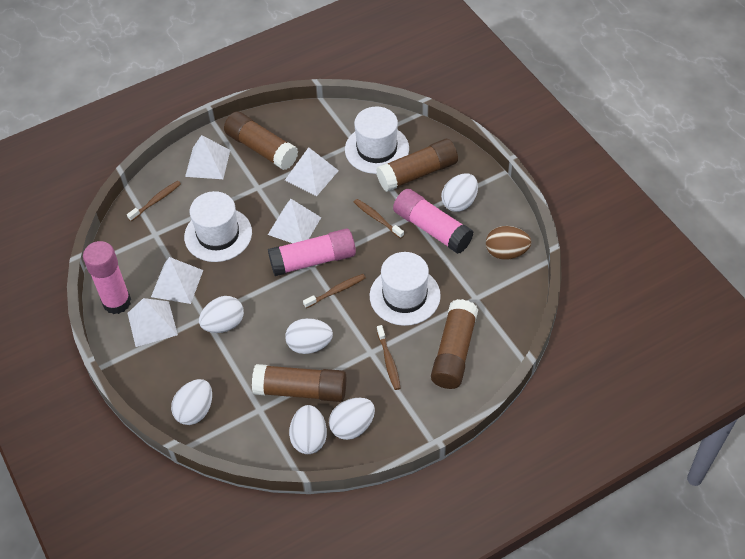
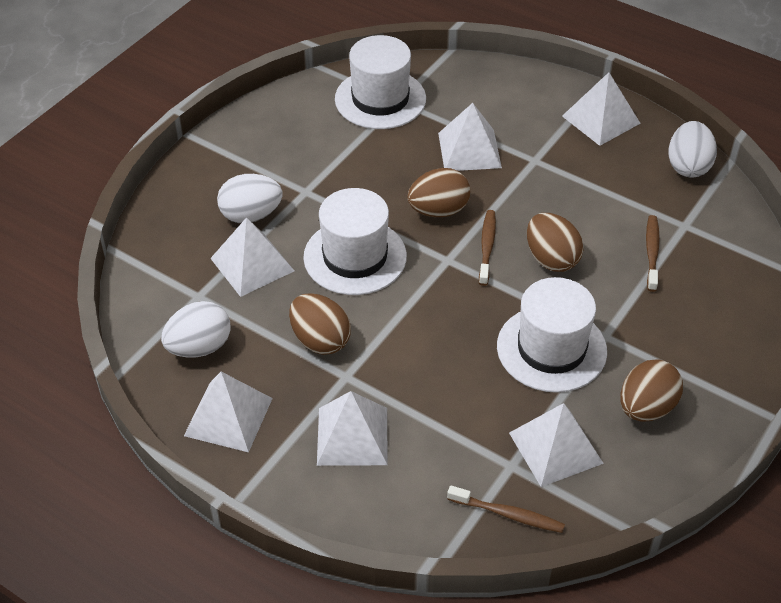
brown egg: [486,226,531,260] = 1 -> [289,293,351,355] [407,168,470,217] [527,213,584,272] [620,359,683,422] = 4
brown glue stick: [224,112,298,170] [252,364,346,402] [376,139,458,192] [431,299,478,389] = 4 -> none = 0
brown toothbrush: [127,181,181,221] [303,274,366,308] [354,199,404,239] [377,325,401,390] = 4 -> [447,486,565,533] [479,210,496,286] [646,215,660,292] = 3
pink glue stick: [83,241,131,314] [268,229,356,276] [393,189,474,254] = 3 -> none = 0
white egg: [171,379,212,425] [199,296,244,333] [285,318,333,354] [289,405,327,454] [329,398,375,440] [441,174,478,212] = 6 -> [161,301,231,358] [217,174,282,223] [668,121,717,178] = 3
white pyramid: [128,298,178,347] [151,257,203,304] [185,135,230,179] [268,199,321,243] [285,147,339,196] = 5 -> [184,372,273,452] [210,217,294,297] [317,391,387,466] [438,103,502,171] [509,403,604,487] [562,72,641,146] = 6

